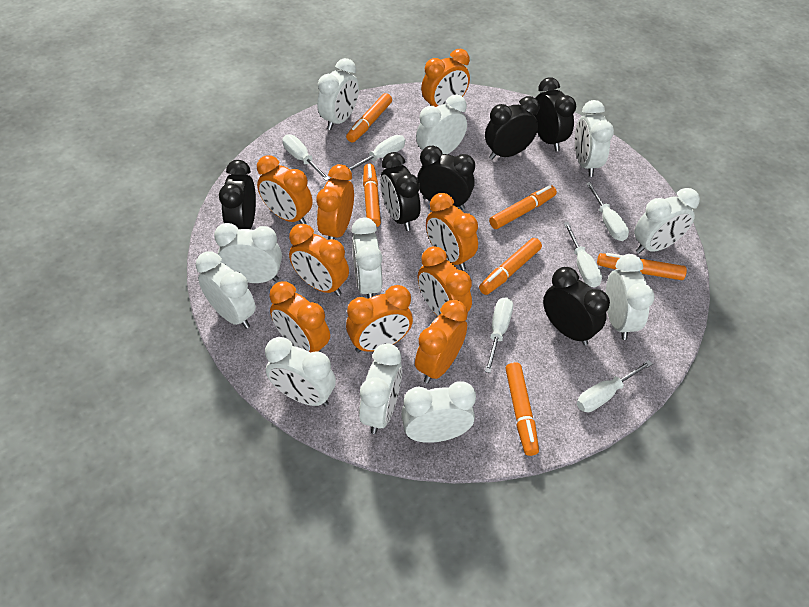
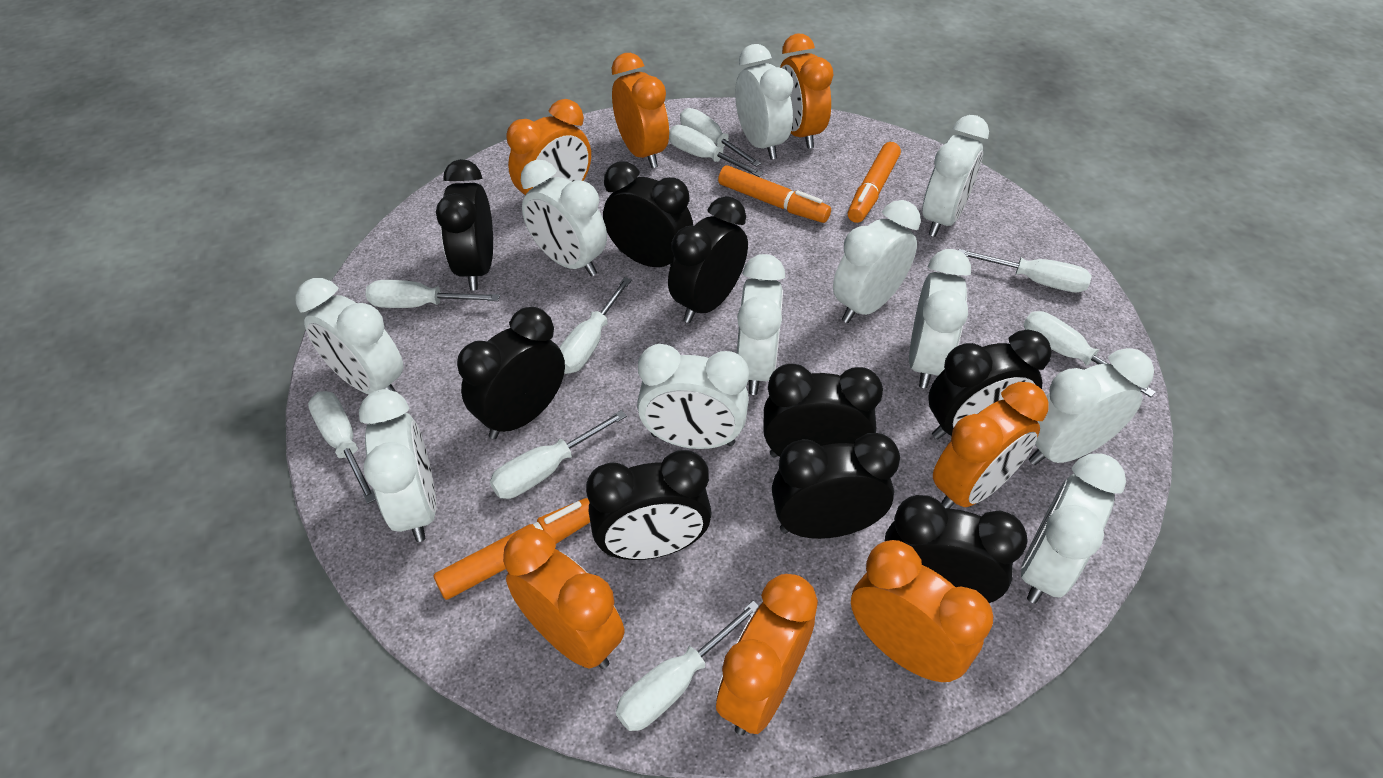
black clock: [219,160,256,229] [381,152,420,231] [417,146,475,210] [485,96,539,160] [533,77,576,151] [543,267,610,346] = 6 -> [436,159,493,290] [457,307,565,439] [586,450,712,560] [603,161,693,267] [668,196,748,323] [763,364,883,458] [772,433,900,539] [885,495,1028,603] [928,330,1052,439] = 9
orange clock: [257,155,313,224] [270,281,330,352] [289,224,349,296] [316,164,354,240] [346,285,413,353] [415,300,468,383] [418,246,472,316] [421,49,470,107] [426,193,478,270] = 9 -> [503,528,624,669] [507,99,591,195] [612,53,669,168] [716,574,818,735] [780,34,833,149] [851,540,993,682] [933,382,1048,508] = 7
orange marker: [346,93,392,143] [363,164,381,227] [479,238,542,295] [489,185,557,229] [505,362,539,456] [597,253,687,280] = 6 -> [434,498,590,600] [718,165,831,223] [848,142,901,223] = 3
white screwdriver: [282,135,330,181] [349,135,405,170] [485,297,513,373] [564,222,602,287] [577,360,652,412] [586,182,629,241] = 6 -> [308,391,376,504] [365,280,500,308] [490,410,627,499] [559,277,632,374] [616,600,759,731] [669,125,764,177] [680,108,761,167] [958,249,1092,293] [1023,311,1156,397] = 9

